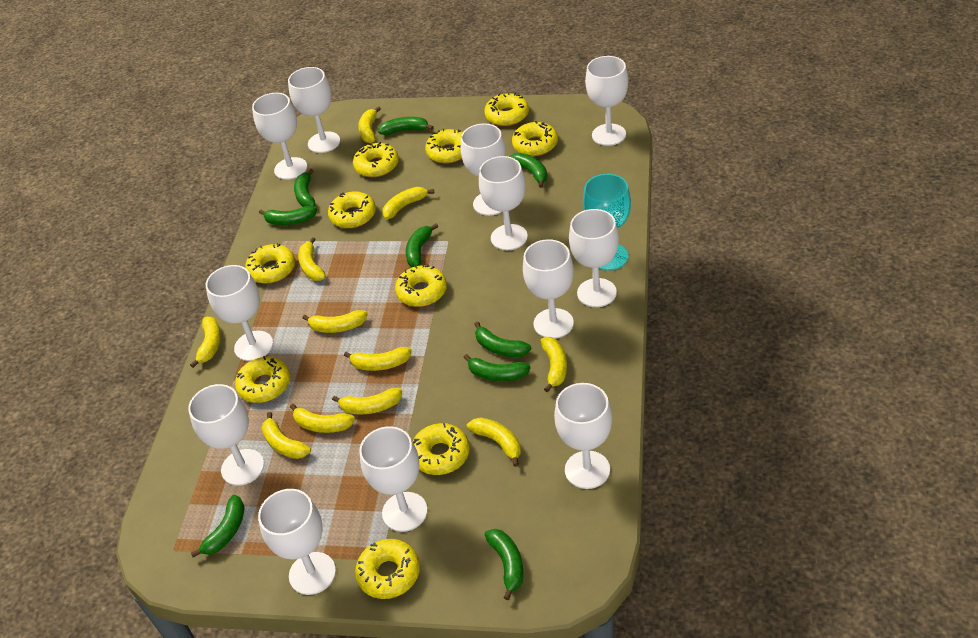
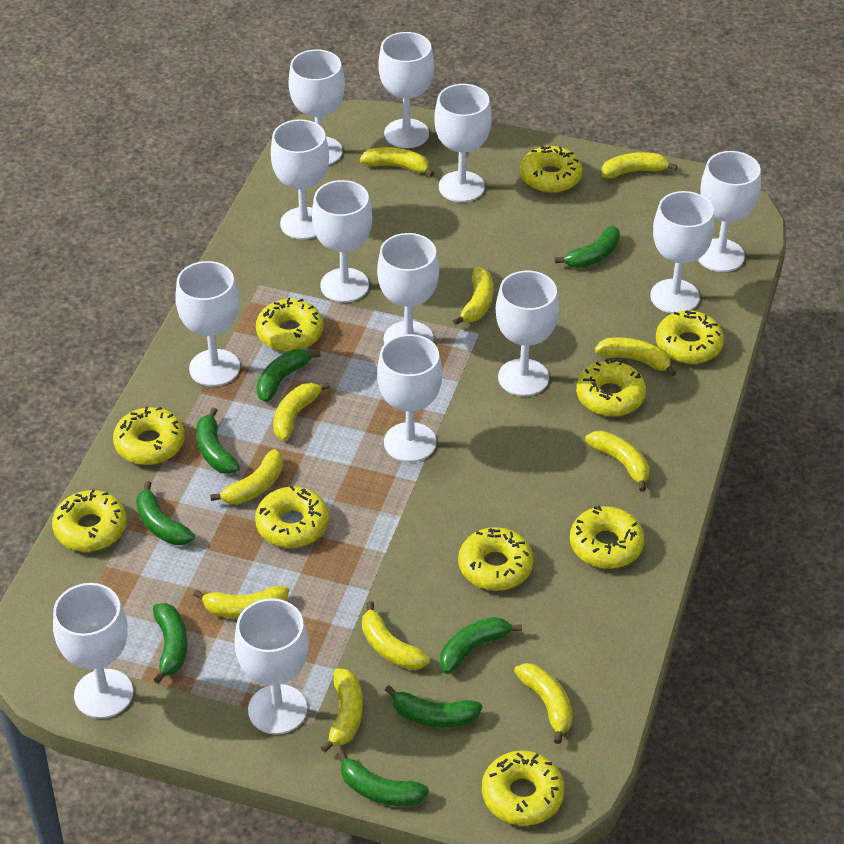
green banana: [191,495,245,558] [259,206,317,225] [294,169,316,207] [378,117,434,135] [406,223,438,267] [463,354,531,381] [474,322,531,357] [485,529,524,600] [509,153,548,188] = 9 -> [136,481,195,545] [153,603,187,684] [196,408,240,474] [257,349,321,402] [337,750,429,806] [385,685,482,727] [440,617,522,674] [555,226,620,268] = 8
turquoise goblet: [583,174,631,271] = 1 -> none = 0
white goblet: [188,384,264,486] [206,265,273,361] [252,93,307,180] [258,489,336,595] [288,67,340,153] [359,426,427,532] [461,123,506,216] [479,156,528,250] [523,239,574,339] [554,383,612,489] [569,209,619,307] [585,56,628,146] = 12 -> [53,583,133,719] [175,261,240,386] [234,598,309,735] [271,119,329,240] [289,50,345,165] [312,180,372,303] [377,233,439,344] [377,334,442,462] [379,32,434,148] [435,84,492,202] [496,271,559,396] [650,191,714,314] [698,151,761,272] = 13

